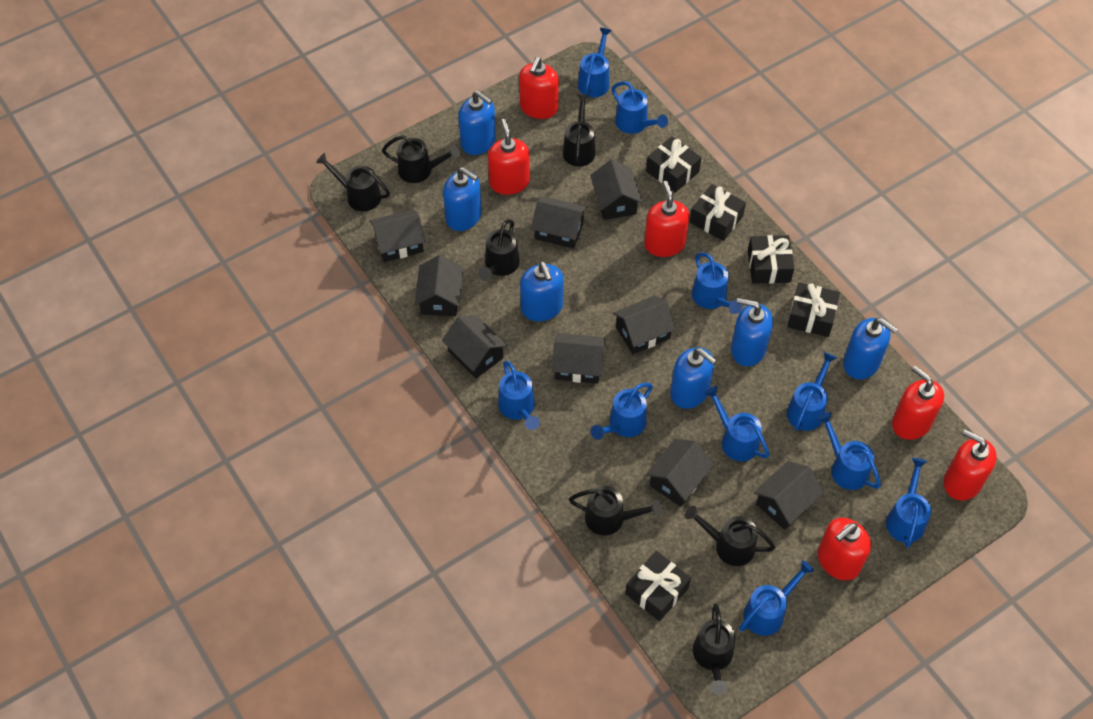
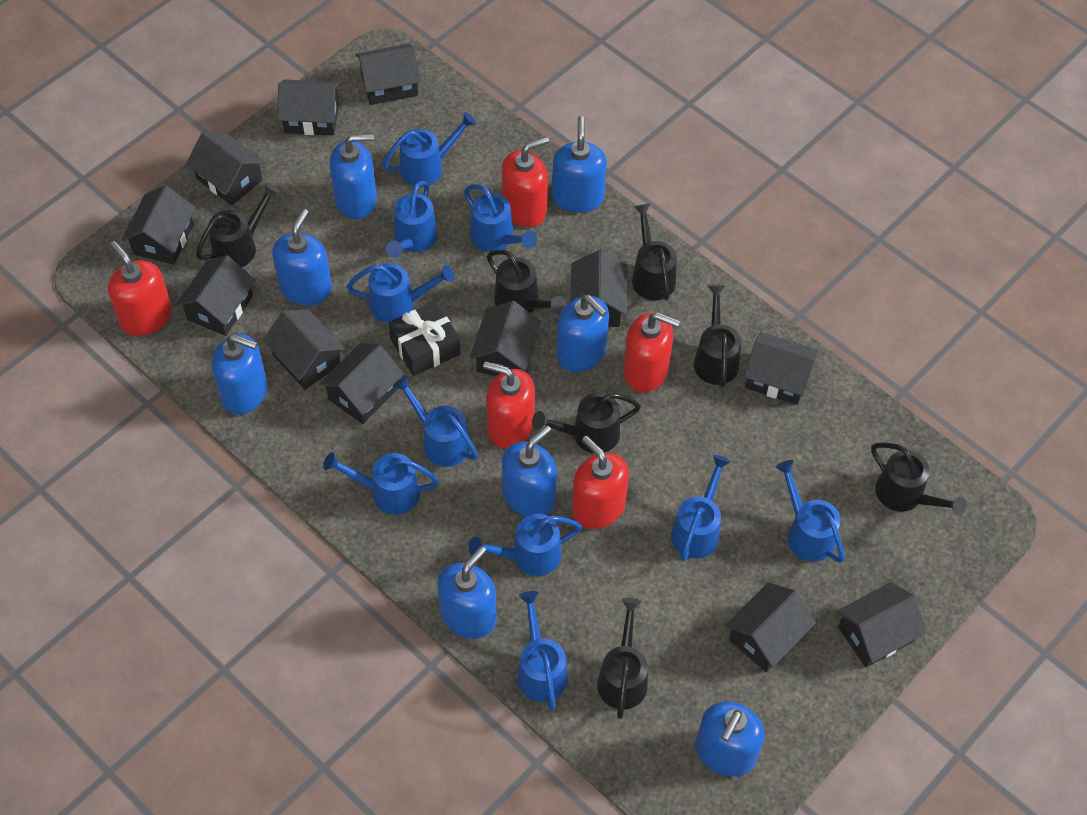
black gift: [625,551,691,621] [646,136,701,192] [690,184,746,241] [748,235,794,284] [787,282,840,337] = 5 -> [389,301,460,376] = 1
black house: [370,209,426,262] [415,255,463,316] [442,315,508,378] [531,196,587,249] [552,333,605,384] [590,159,642,220] [613,295,676,354] [646,439,714,507] [754,461,824,530] = 9 -> [122,186,196,265] [176,255,256,336] [186,132,265,206] [263,310,345,389] [278,80,340,135] [319,343,404,424] [356,44,421,105] [470,301,541,376] [570,250,627,327] [725,582,816,672] [744,332,819,405] [837,582,927,667] = 12
blue soap dispenser: [443,167,482,231] [459,91,496,155] [520,261,564,321] [670,347,716,409] [731,298,773,366] [843,318,898,379] = 6 -> [212,334,267,415] [272,209,332,306] [330,134,377,219] [437,546,497,639] [502,425,557,517] [552,116,607,213] [556,295,609,372] [696,701,765,777] = 8
red soap dispenser: [488,119,530,195] [519,57,559,119] [644,181,690,257] [818,518,871,580] [892,366,944,440] [944,430,997,501] = 6 -> [108,241,172,336] [483,362,535,449] [502,137,549,227] [572,436,629,529] [623,312,680,393] = 5

